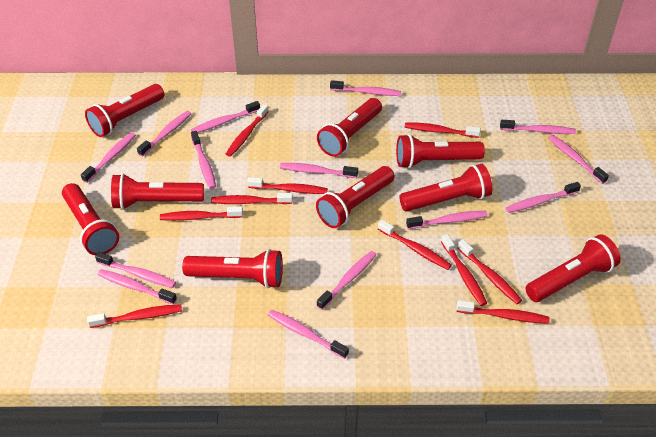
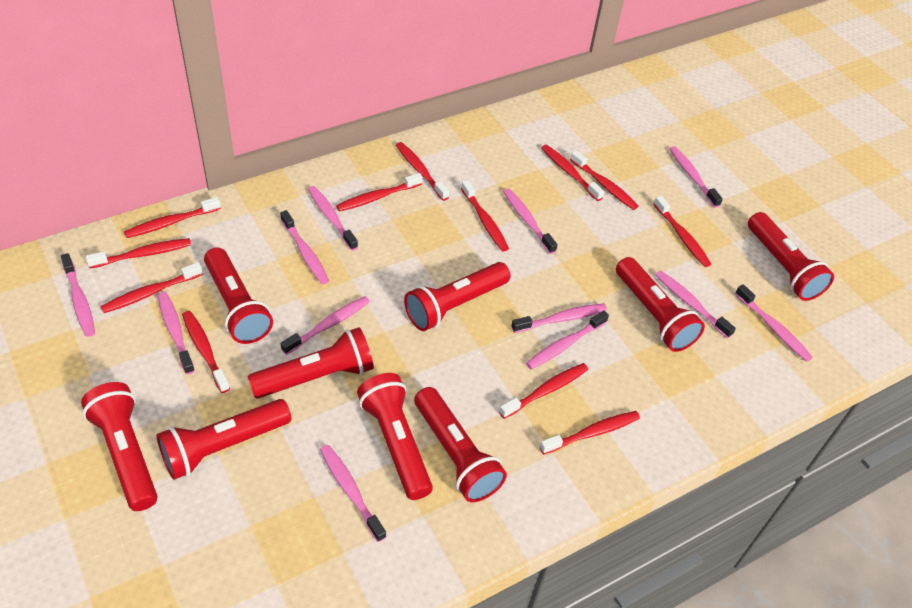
pink toothbrush: [81,132,136,183] [95,252,176,288] [98,269,177,305] [137,111,192,157] [191,101,260,133] [191,131,216,189] [268,310,349,359] [280,163,358,178] [317,251,376,310] [330,80,401,96] [406,211,488,229] [500,120,576,134] [506,182,581,213] [548,135,609,184] = 14 -> [61,253,95,337] [157,292,195,375] [280,210,329,285] [281,296,370,355] [308,186,358,251] [320,445,386,542] [503,188,558,254] [511,303,607,333] [526,310,609,369] [655,270,736,338] [670,146,723,208] [735,284,813,362] = 12
red toothbrush: [87,304,182,328] [160,206,243,221] [211,193,293,204] [226,104,269,157] [247,177,328,194] [378,220,452,270] [405,122,481,138] [441,234,487,306] [457,239,522,304] [457,300,549,324] = 10 -> [86,238,191,268] [100,262,203,313] [124,197,221,238] [182,311,230,393] [336,173,423,212] [396,142,449,201] [461,180,509,252] [499,363,588,419] [540,411,640,454] [541,145,604,201] [570,150,639,210] [654,196,711,267] = 12

